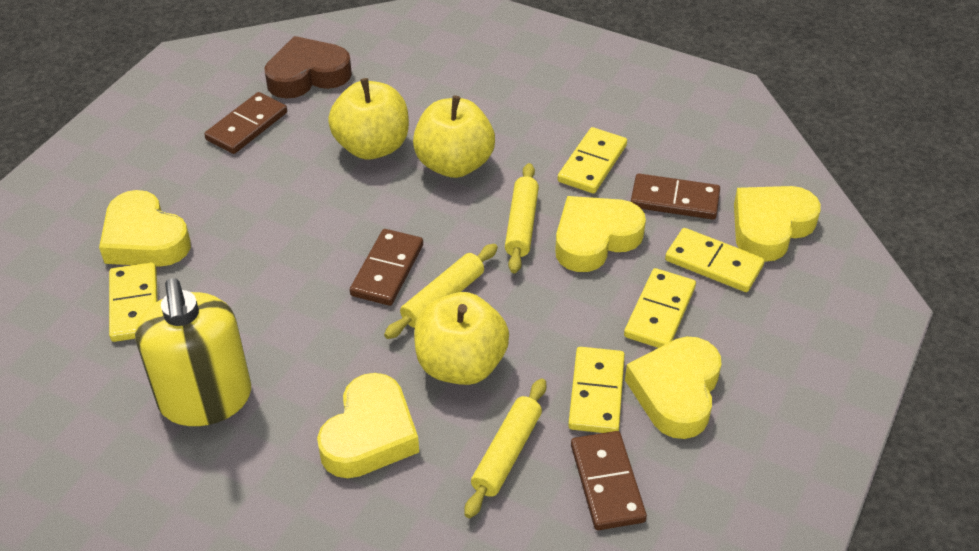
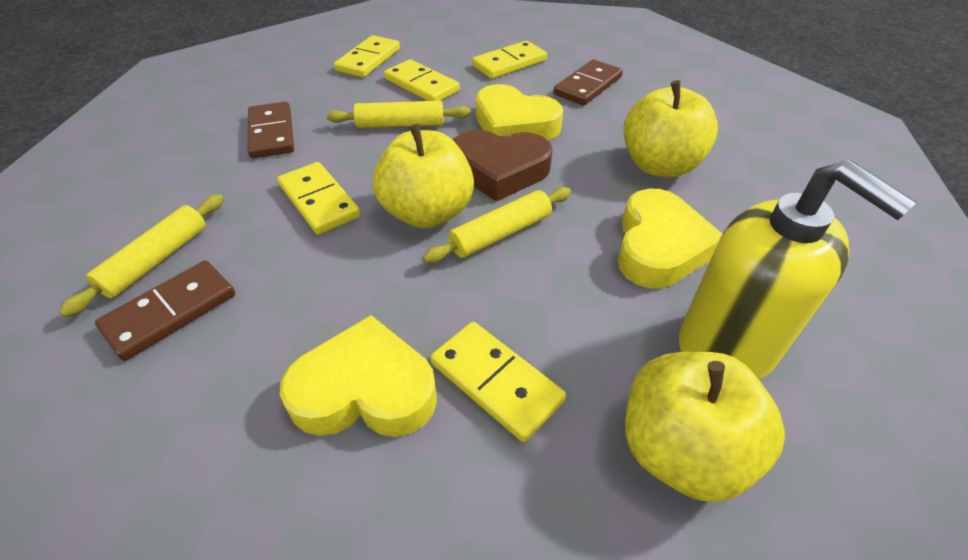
brown domino: [204,92,287,154] [350,229,423,306] [571,431,647,530] [631,173,720,220] = 4 -> [95,260,235,361] [248,102,294,158] [554,59,623,105] = 3
yellow heart: [99,190,191,267] [317,373,419,478] [555,196,646,272] [625,336,721,439] [734,186,821,262] = 5 -> [280,315,437,437] [476,84,563,140] [618,188,722,289] = 3

